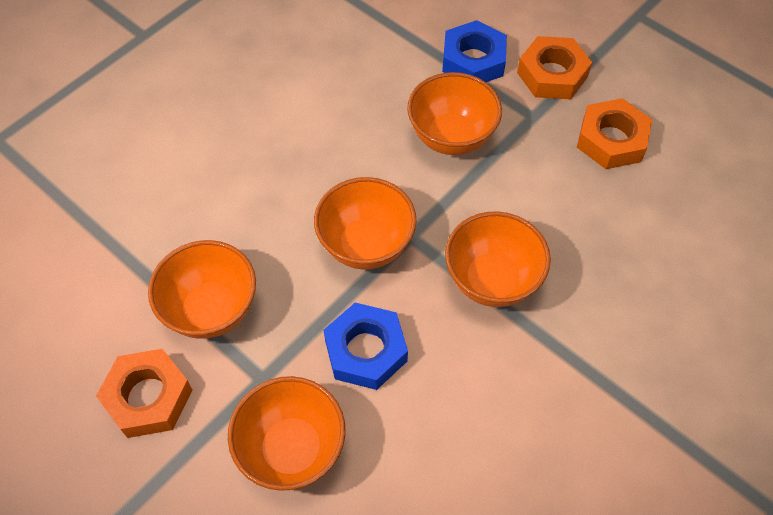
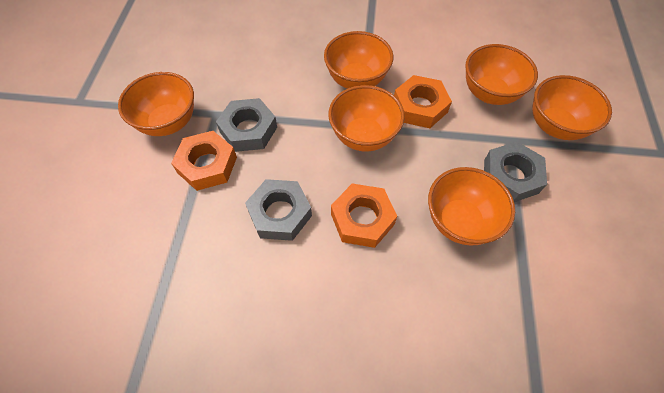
blue nut: [324,303,408,390] [442,20,507,82] = 2 -> none = 0
grey nut: none = 0 -> [216,98,277,152] [245,179,312,241] [484,142,547,202] = 3
orange bowl: [148,240,256,339] [228,376,346,491] [314,177,417,270] [407,72,502,155] [445,211,551,307] = 5 -> [118,72,194,136] [324,31,393,89] [328,85,405,152] [428,167,515,246] [465,44,538,105] [532,75,612,140] = 6

